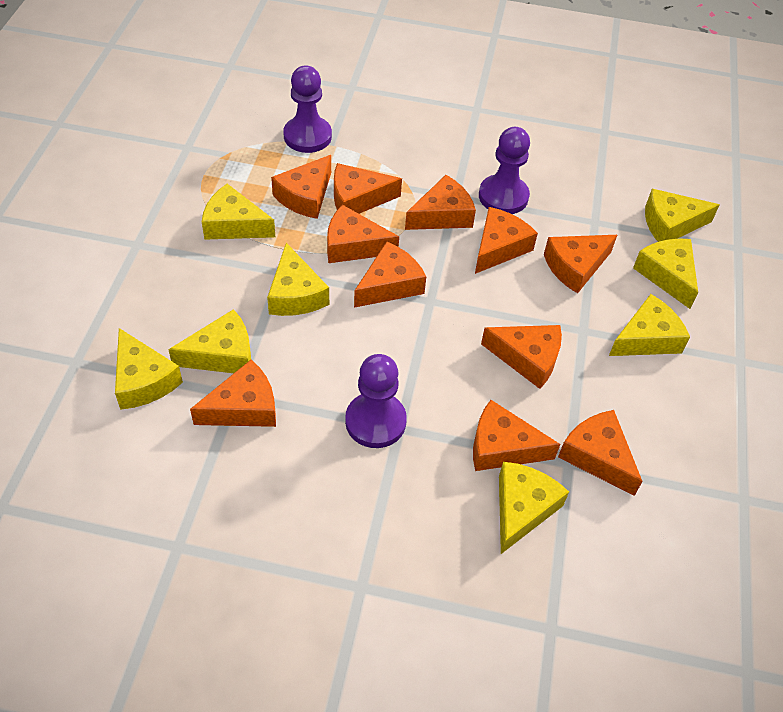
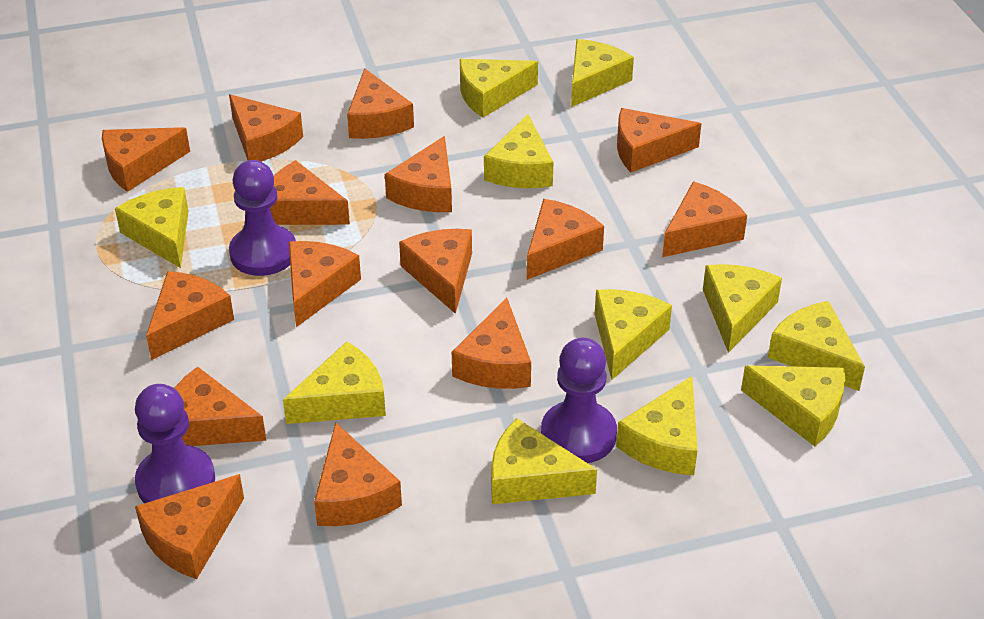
orange cheese: [190,360,276,427] [271,155,331,219] [327,205,399,263] [334,163,402,214] [354,242,426,308] [405,175,476,230] [473,400,560,471] [475,207,538,274] [481,325,562,389] [544,235,617,293] [558,410,643,496] = 11 -> [102,127,190,192] [135,474,244,579] [146,271,234,360] [175,367,267,446] [229,94,303,161] [270,160,350,225] [289,241,361,327] [314,423,402,526] [347,68,414,139] [385,136,452,212] [399,229,472,314] [452,297,531,389] [527,199,604,280] [617,108,701,173] [662,182,747,257] = 15
yellow cheese: [115,328,183,410] [168,309,251,373] [202,184,275,240] [267,243,329,316] [499,462,569,554] [609,294,690,356] [633,239,698,309] [645,189,719,242] = 8 -> [115,187,189,268] [283,342,386,424] [460,59,538,118] [484,114,553,188] [491,418,597,504] [571,39,634,107] [595,289,672,380] [616,376,697,475] [703,264,782,353] [741,365,845,446] [768,301,865,391] = 11

